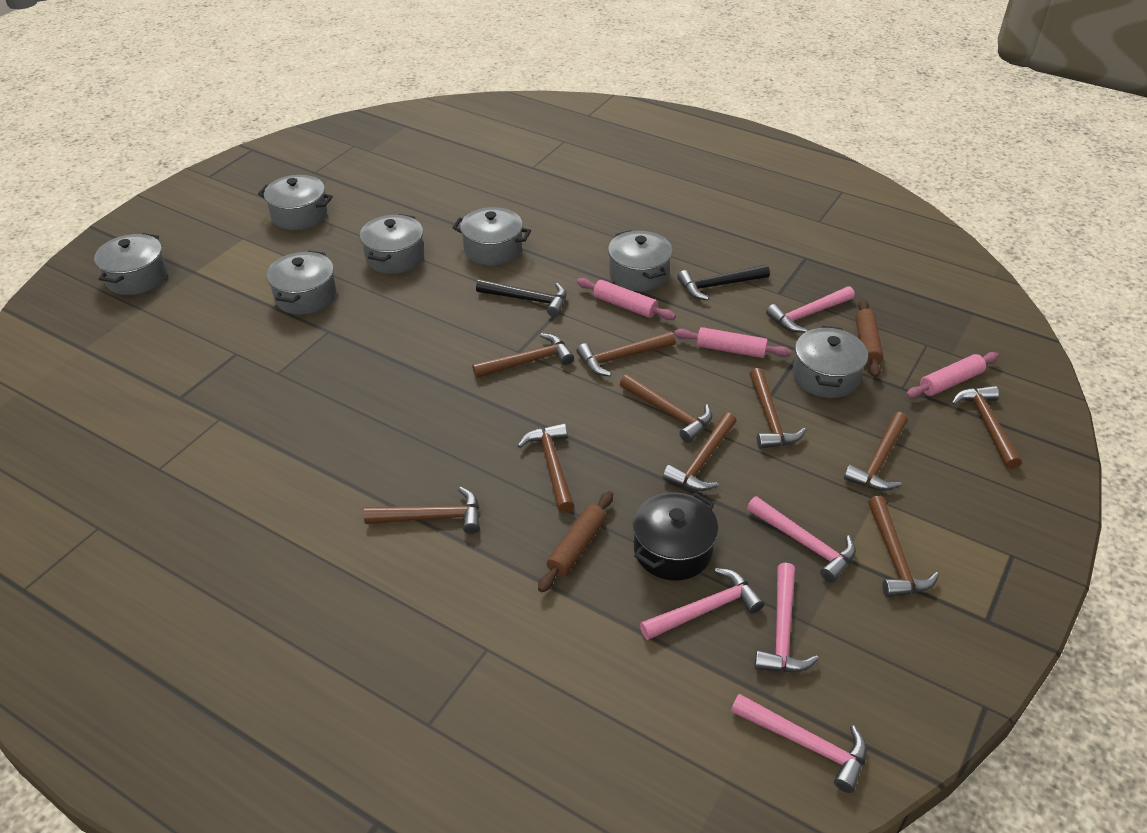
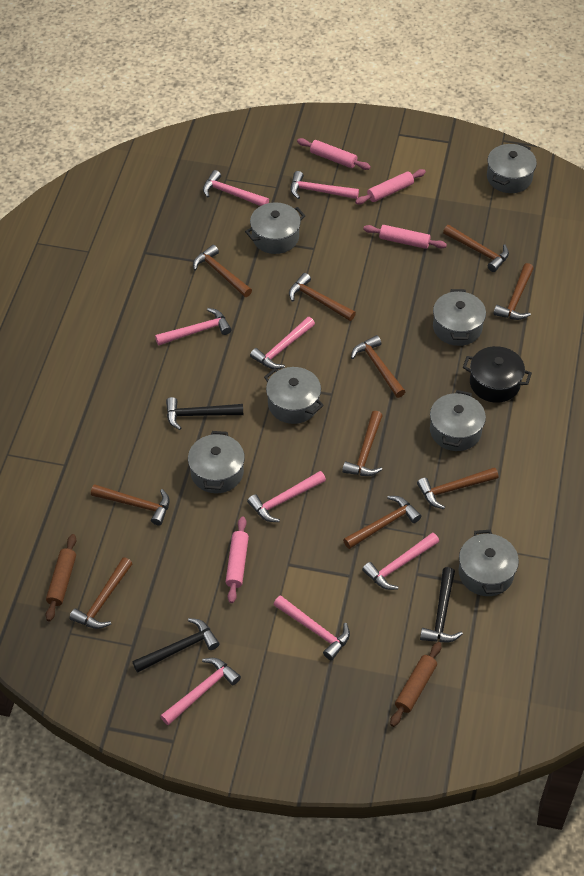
black hammer: [476,279,566,317] [677,265,770,300] = 2 -> [132,618,220,673] [166,397,243,430] [420,567,463,642] = 3
pink hammer: [640,568,764,640] [731,694,867,793] [747,496,856,583] [754,563,819,672] [766,286,855,333] = 5 -> [155,308,232,346] [160,658,241,725] [203,170,269,206] [247,471,326,522] [250,317,315,369] [274,595,350,660] [290,171,359,199] [362,532,439,590] = 8
pink rolling pin: [577,278,676,320] [674,327,791,358] [906,352,999,398] = 3 -> [226,517,249,603] [297,138,371,170] [355,169,426,204] [363,225,447,249] = 4

